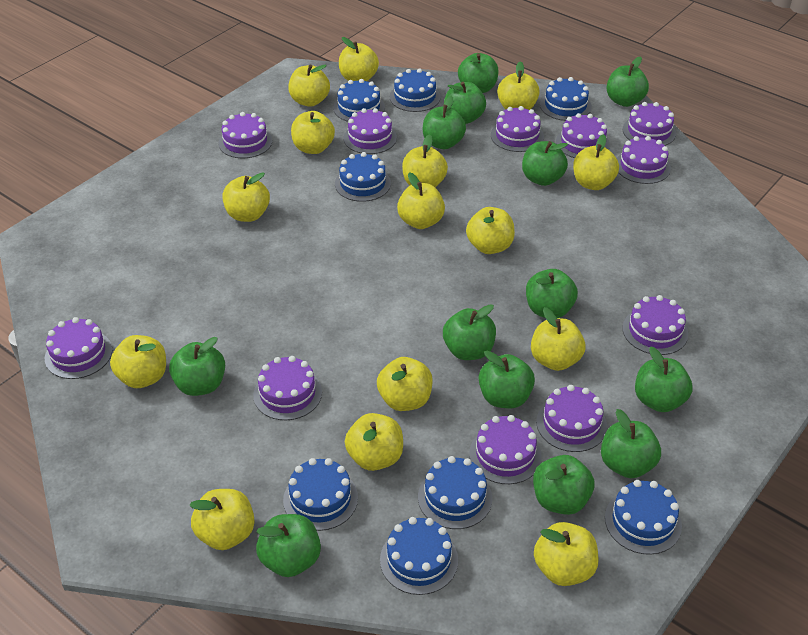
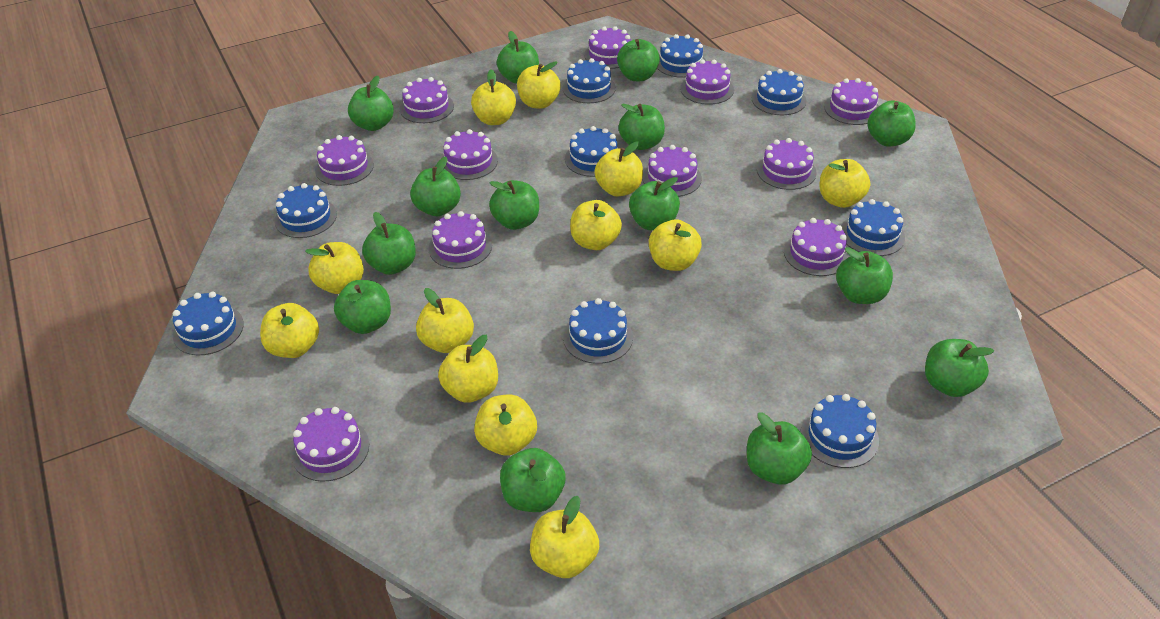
blue cake: [283,458,358,531] [333,79,385,122] [335,152,391,202] [380,517,458,595] [390,69,441,112] [418,456,492,529] [540,77,592,121] [605,480,682,555] = 8 -> [173,292,244,355] [274,183,337,238] [563,58,616,103] [563,298,633,364] [565,126,618,177] [657,34,706,78] [752,69,806,115] [801,394,879,468] [841,199,905,256] = 9
green apple: [169,337,225,396] [256,514,321,577] [423,96,466,149] [443,304,496,360] [444,82,486,124] [458,53,499,93] [479,350,535,408] [522,141,568,186] [526,269,578,318] [533,455,594,515] [601,409,661,478] [606,56,649,107] [635,347,693,412] = 13 -> [334,280,391,334] [348,76,394,131] [362,212,416,275] [410,156,461,216] [489,180,539,230] [497,31,539,84] [500,448,566,512] [617,39,660,81] [619,104,665,150] [629,177,680,230] [747,412,812,485] [836,247,893,304] [867,101,916,146] [925,339,994,397] = 14
yellow apple: [110,335,166,388] [189,489,255,550] [222,172,270,222] [288,64,330,107] [291,111,335,154] [339,37,379,81] [345,413,403,471] [377,357,433,411] [397,172,445,229] [402,134,448,187] [466,207,515,254] [497,61,540,110] [531,307,585,371] [534,522,598,586] [573,134,619,190] = 15 -> [260,303,319,358] [305,242,364,294] [416,288,474,353] [438,335,498,403] [471,69,516,125] [474,394,537,456] [517,61,561,109] [530,496,599,578] [570,200,622,250] [594,142,643,197] [649,219,702,271] [819,159,870,208] = 12

